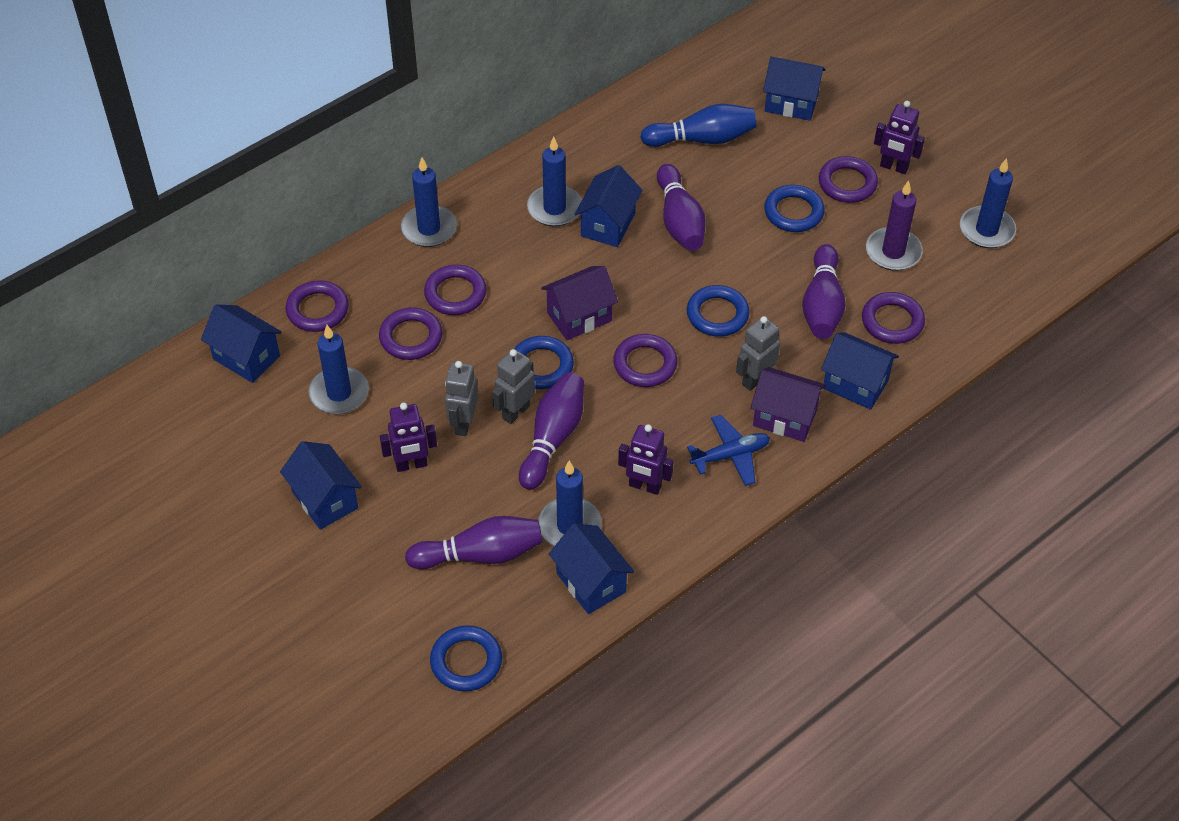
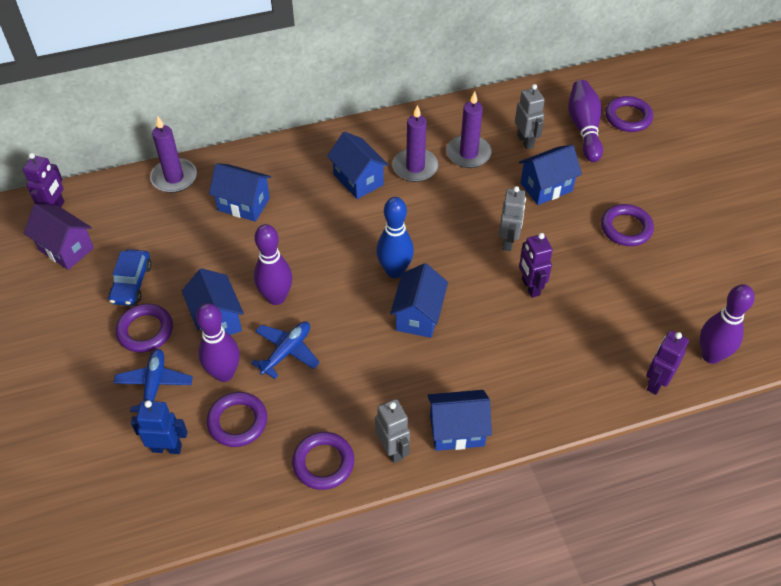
blue candle: [308,325,369,414] [401,157,457,247] [527,136,582,226] [538,460,602,546] [960,158,1016,248] = 5 -> none = 0
blue car: none = 0 -> [109,249,152,306] = 1
blue plane: [687,415,770,486] = 1 -> [113,349,193,412] [251,322,320,379] = 2
blue ring: [430,625,502,691] [514,336,574,389] [687,285,750,337] [764,185,825,232] = 4 -> none = 0
blue robot: none = 0 -> [131,400,188,454] = 1
purple candle: [866,180,923,271] = 1 -> [150,115,197,193] [393,105,438,182] [446,91,492,168] = 3
purple house: [541,266,618,340] [751,367,826,442] = 2 -> [24,204,94,270] = 1
purple ring: [286,280,349,332] [379,307,443,360] [424,265,487,315] [613,334,677,387] [818,156,878,203] [862,292,925,344] = 6 -> [116,304,173,353] [207,392,267,447] [292,432,354,490] [601,204,654,246] [605,96,653,132] = 5

